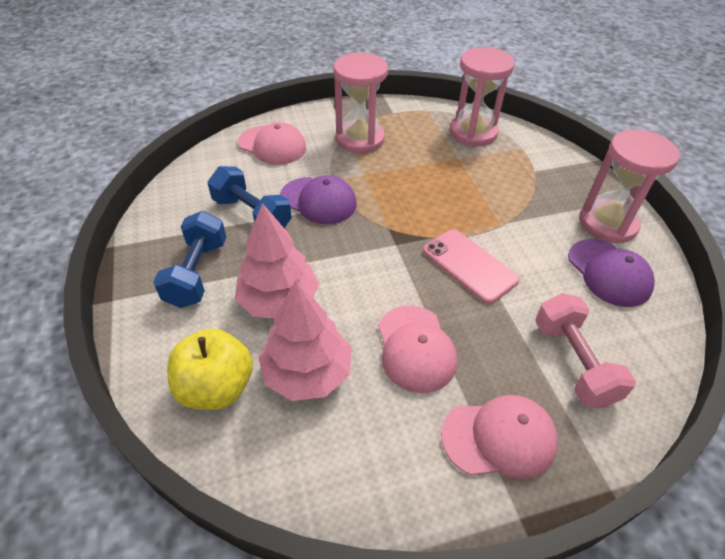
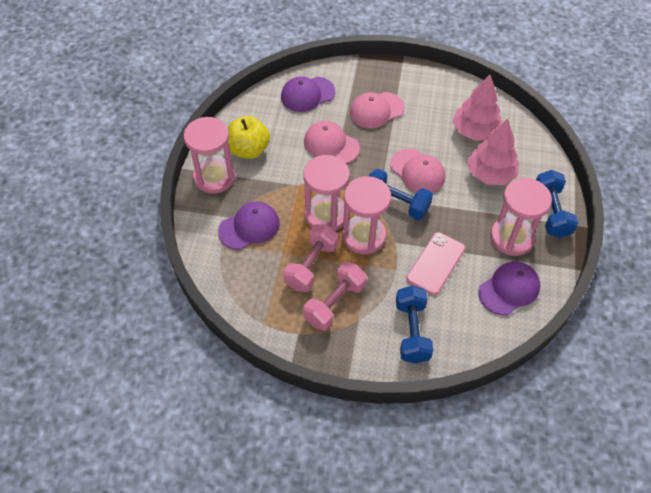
blue dumbbell: [153,211,226,308] [207,166,292,228] = 2 -> [369,169,433,220] [396,286,433,364] [536,170,578,238] = 3
pink dumbbell: [535,293,636,408] = 1 -> [283,224,339,292] [303,262,367,331] = 2
pink hourglass: [333,53,388,154] [450,47,515,146] [579,129,680,244] = 3 -> [184,117,235,194] [303,155,350,231] [342,176,391,254] [490,178,552,256] = 4
purple cap: [280,175,357,224] [568,239,655,307] = 2 -> [218,202,280,250] [281,77,335,112] [478,261,540,315] = 3

